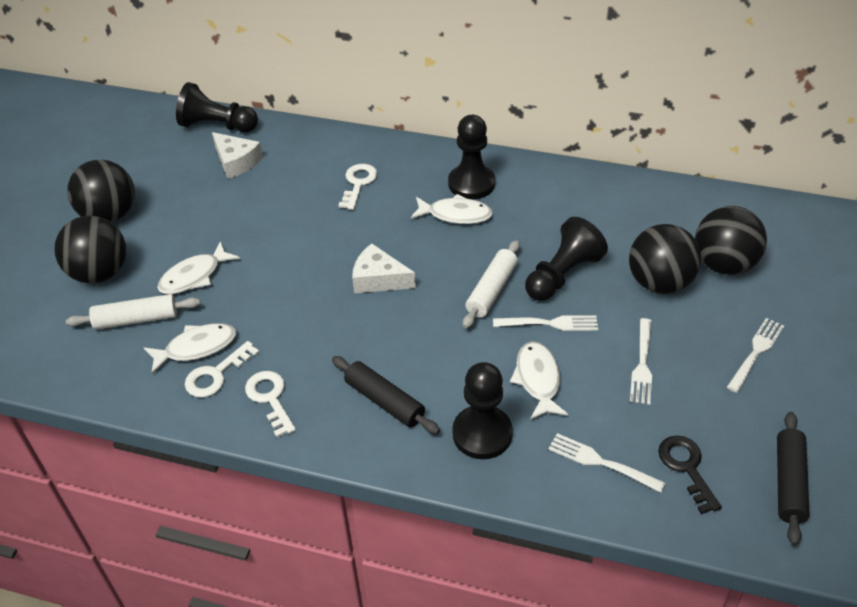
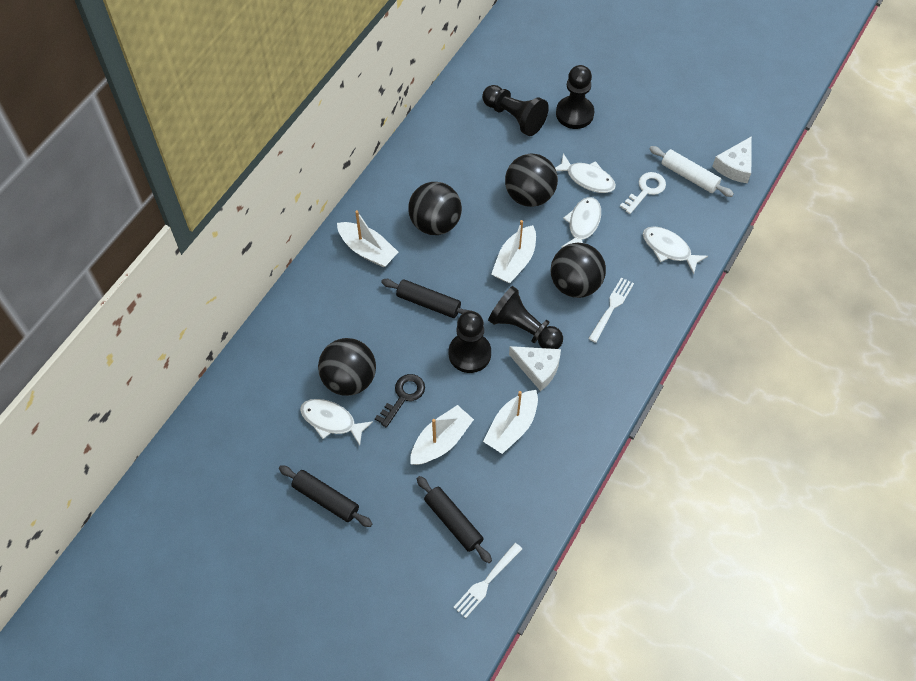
black rolling pin: [332,356,440,434] [777,412,810,546] = 2 -> [279,465,373,527] [381,279,471,318] [417,476,492,563] = 3
white boat: none = 0 -> [337,210,398,268] [410,405,474,465] [483,390,538,454] [491,220,536,283] = 4
white fork: [493,315,598,331] [548,433,665,493] [630,318,652,405] [727,318,784,393] = 4 -> [453,543,522,618] [588,277,634,343] = 2
white key: [185,341,260,398] [245,371,296,437] [339,164,378,210] = 3 -> [620,172,666,214] = 1
white rolling pin: [66,294,200,330] [463,240,520,328] = 2 -> [650,146,734,197] = 1

